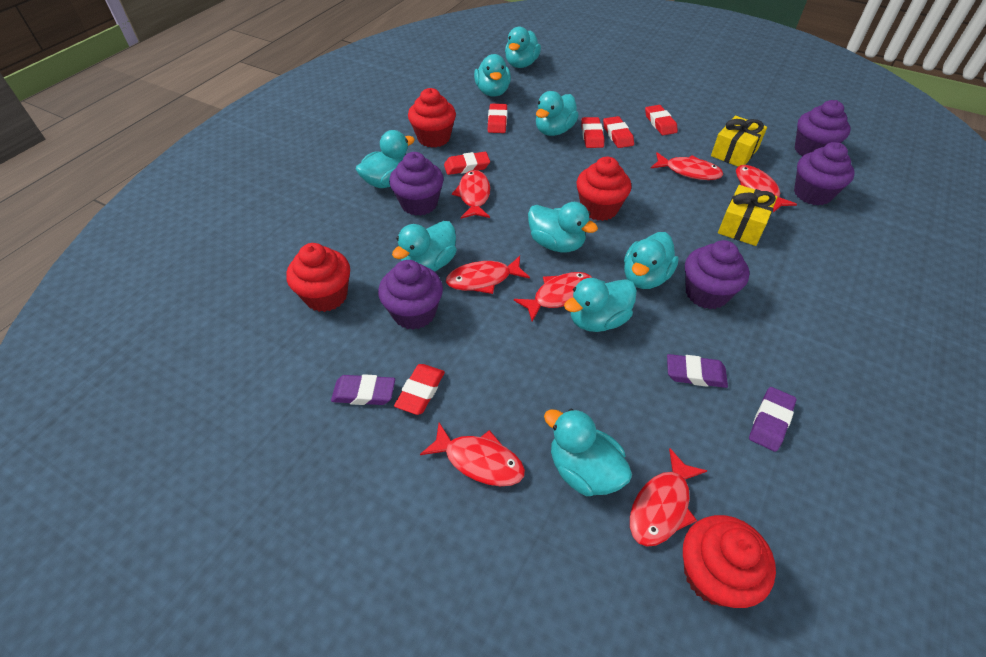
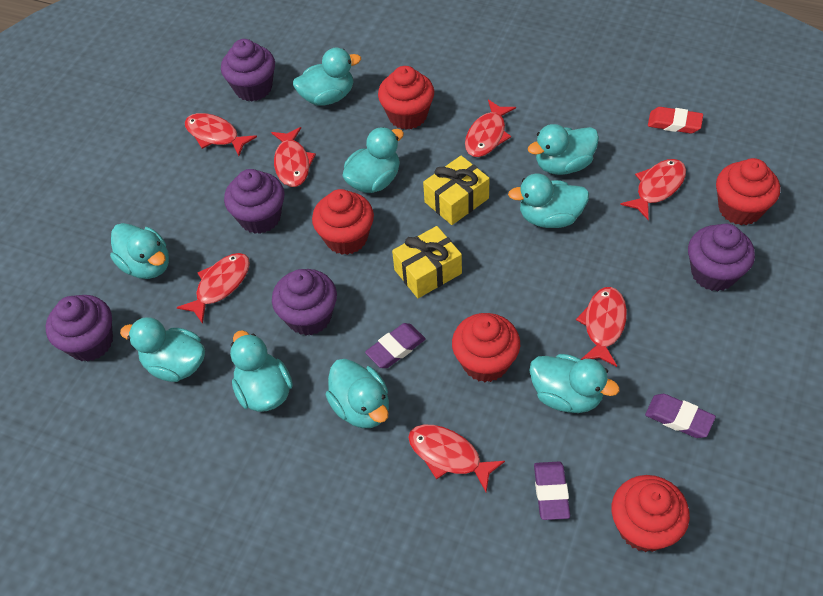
red cupcake: [286,243,350,312] [408,88,456,148] [576,157,631,221] [683,515,776,608] = 4 -> [312,189,374,255] [378,66,434,130] [452,313,520,382] [612,475,690,552] [716,158,780,225] = 5
red eraser: [394,364,445,415] [444,152,490,175] [488,104,507,133] [581,117,604,148] [603,116,634,148] [645,105,678,135] = 6 -> [648,107,703,134] = 1

